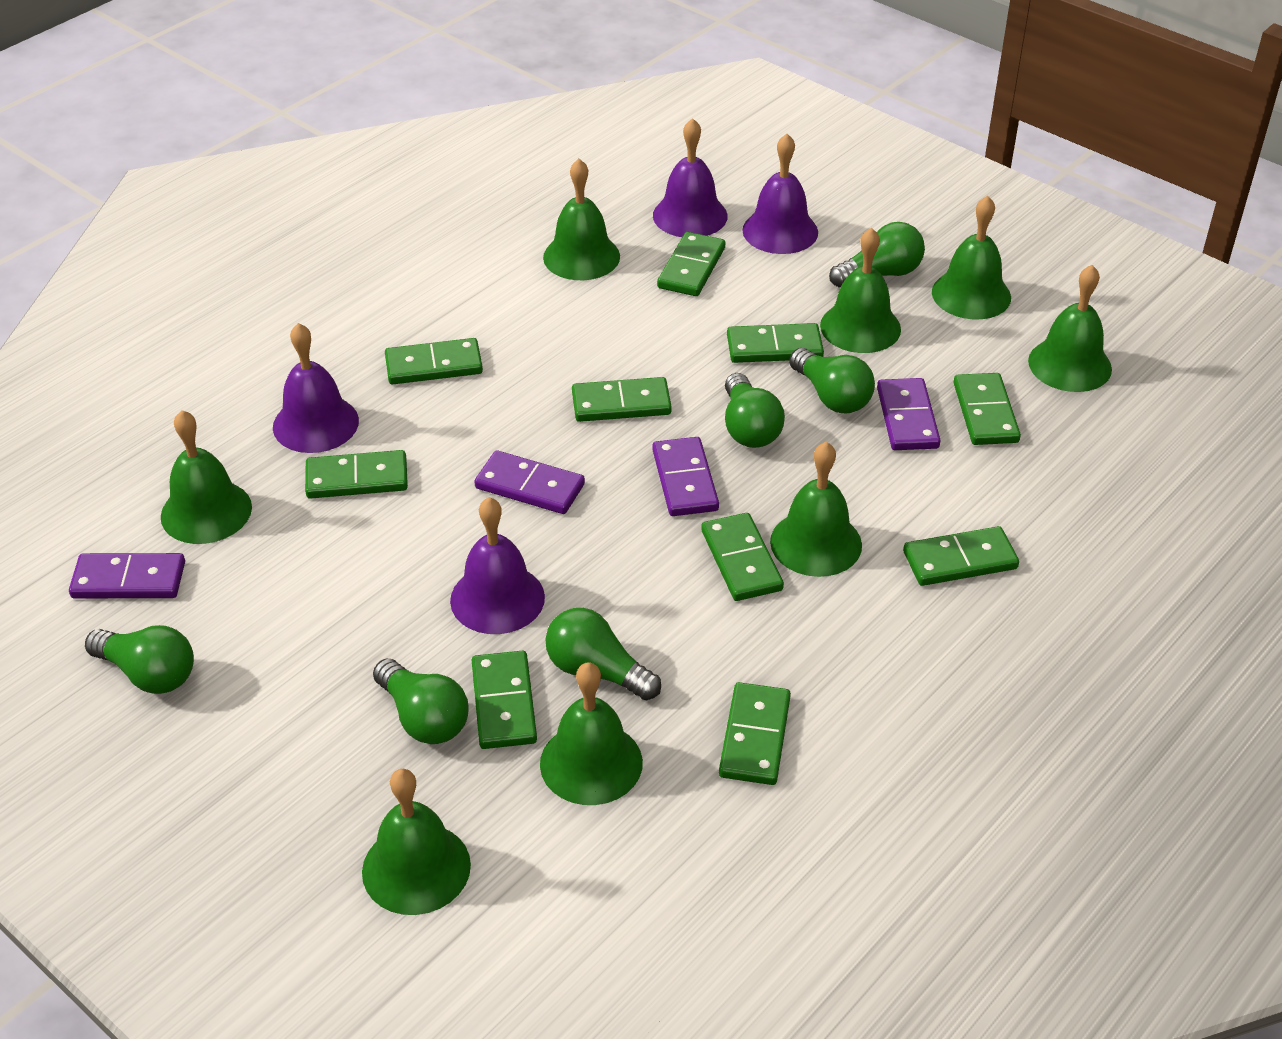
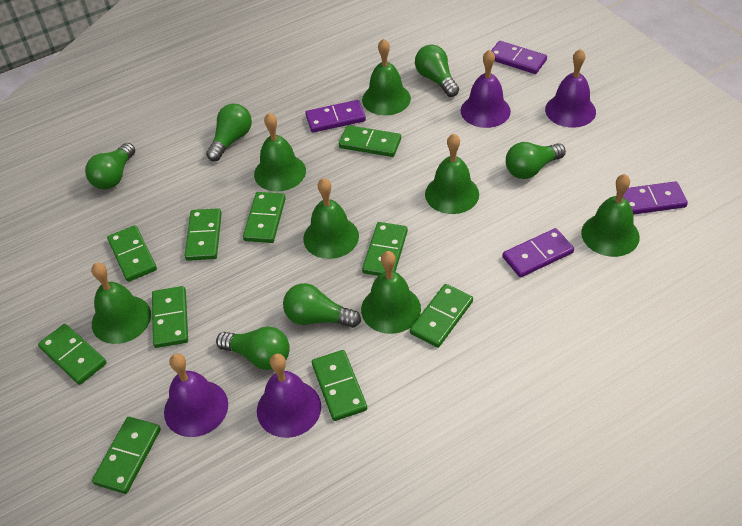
green bell: [161,410,252,544] [362,769,471,915] [540,662,643,805] [543,159,620,280] [770,442,862,577] [820,228,901,353] [932,196,1011,319] [1028,265,1112,392] = 8 -> [91,263,151,344] [254,113,306,191] [303,178,359,259] [361,251,421,334] [362,38,411,116] [425,134,479,214] [581,174,640,257] = 7

